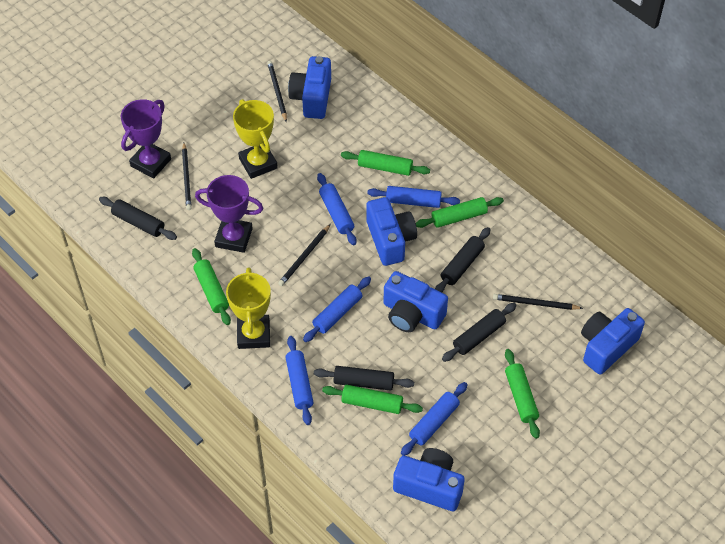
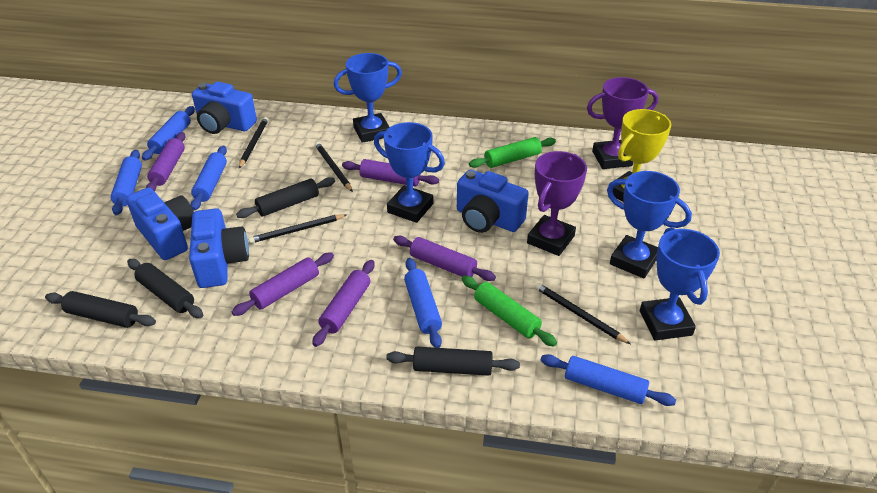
blue camera: [288,56,331,119] [366,197,417,266] [384,271,448,332] [393,448,465,511] [581,308,645,375] = 5 -> [126,188,194,260] [189,208,249,288] [192,82,257,134] [457,170,529,233] = 4
blue trophy: none = 0 -> [334,53,402,143] [374,122,445,223] [607,171,692,278] [640,227,720,341] = 4
green rolling pin: [192,248,231,325] [322,385,423,414] [341,150,430,176] [416,197,504,228] [505,349,540,439] = 5 -> [462,276,557,347] [469,137,556,168] = 2
purple rolling pin: none = 0 -> [146,132,185,191] [232,252,334,316] [312,260,374,347] [342,159,439,186] [393,236,496,281] = 5
yellow trophy: [226,267,271,349] [233,99,278,179] = 2 -> [613,109,671,202] = 1

